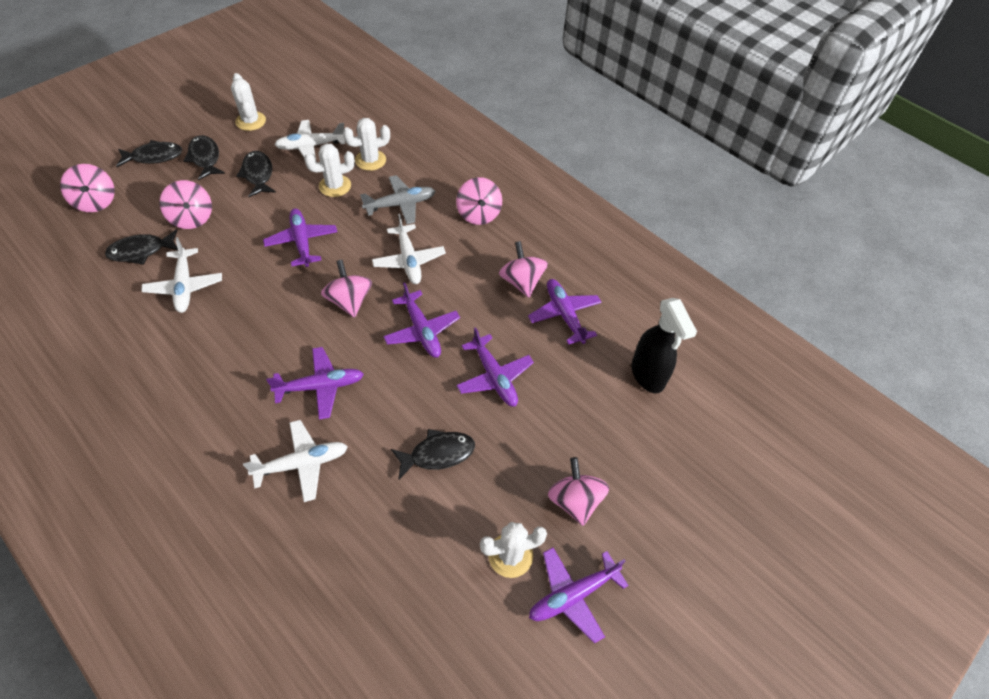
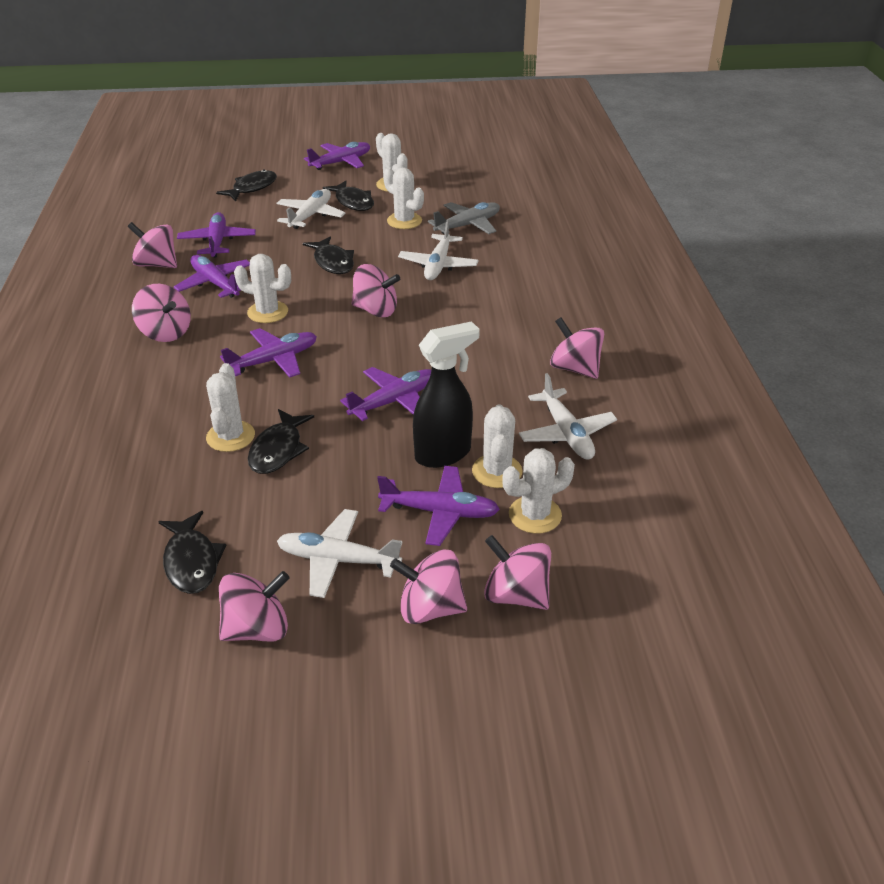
pink spinning top: [60,164,115,212] [159,180,212,229] [321,260,372,318] [456,177,502,225] [499,241,548,297] [548,457,609,526] = 6 -> [128,222,177,268] [132,284,191,342] [219,571,290,641] [352,264,400,317] [390,550,467,624] [484,535,551,610] [550,317,604,379] = 7
white cactus: [231,73,266,131] [304,143,355,197] [343,118,390,171] [480,522,547,578] = 4 -> [206,363,255,452] [234,254,291,323] [376,133,408,192] [383,167,424,229] [472,405,523,488] [502,448,575,534] = 6

